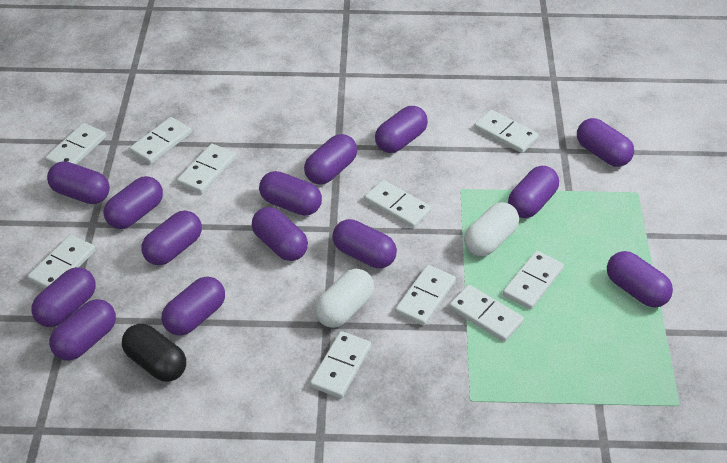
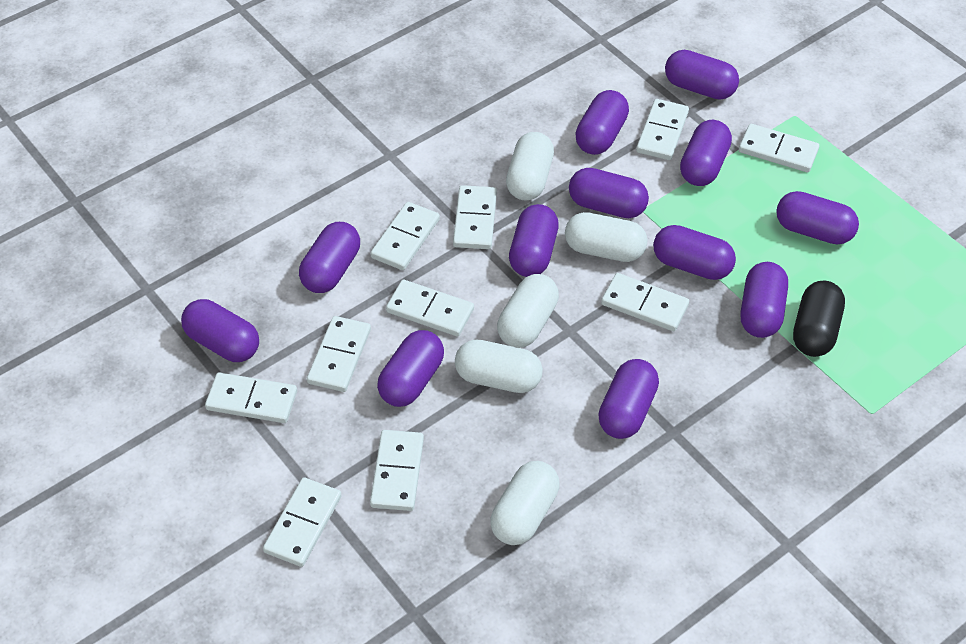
purple capsule: [31,267,96,327] [47,161,110,204] [49,299,116,361] [104,176,163,229] [141,211,202,265] [162,277,225,336] [252,207,308,261] [259,171,322,216] [304,134,357,184] [332,219,397,268] [375,106,428,153] [508,166,559,218] [577,118,634,167] [607,251,673,307] = 14 -> [181,299,259,362] [299,222,360,293] [377,330,444,407] [509,204,559,277] [569,168,649,218] [575,90,629,155] [598,359,659,439] [653,225,736,280] [665,50,739,100] [680,120,732,186] [740,262,788,338] [776,191,859,245] = 12
white capsule: [315,269,374,328] [464,202,519,256] = 2 -> [455,339,543,393] [490,461,559,545] [497,274,559,348] [506,132,554,200] [565,212,647,262] = 5

